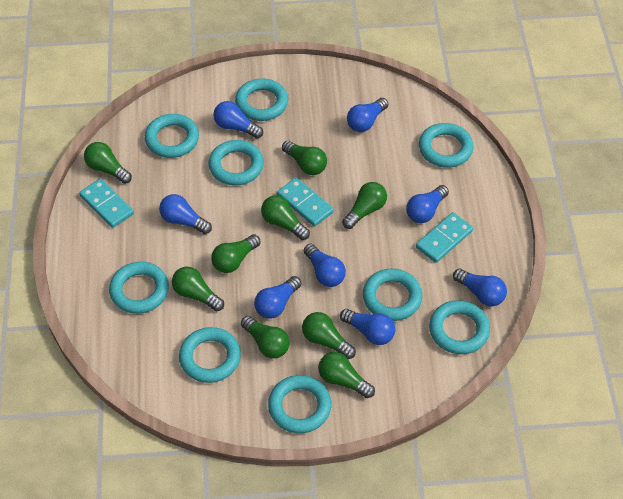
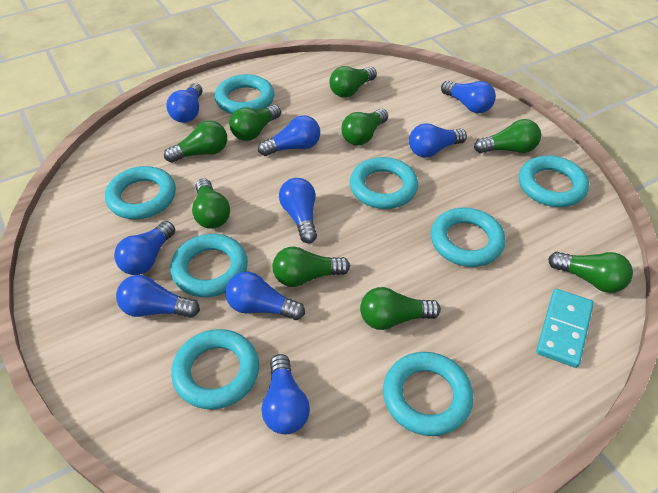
blue light bulb: [159,194,212,234] [213,101,263,138] [254,276,301,319] [304,244,346,287] [340,309,395,345] [347,98,388,132] [406,185,449,223] [453,269,507,306] = 8 -> [114,221,175,275] [116,275,200,318] [167,83,203,123] [226,272,305,320] [258,115,320,156] [262,354,310,434] [279,178,317,243] [409,123,467,158] [441,81,496,113] = 9
turquoise domino: [79,179,134,228] [277,178,334,227] [416,212,473,263] = 3 -> [536,289,594,368] = 1
turquoise ring: [109,262,169,314] [145,114,199,158] [179,327,241,383] [209,140,264,185] [235,78,288,121] [268,375,331,433] [363,268,422,321] [419,123,474,168] [429,300,490,354] = 9 -> [105,166,176,219] [170,234,248,297] [171,329,259,410] [215,74,274,114] [350,157,418,209] [383,352,473,436] [431,208,506,267] [519,155,589,207] = 8

